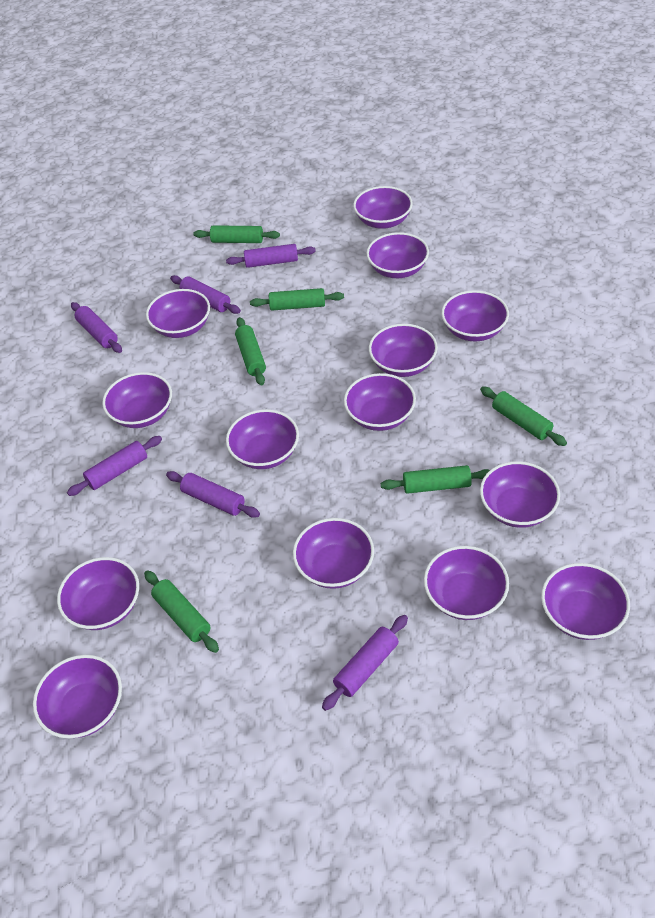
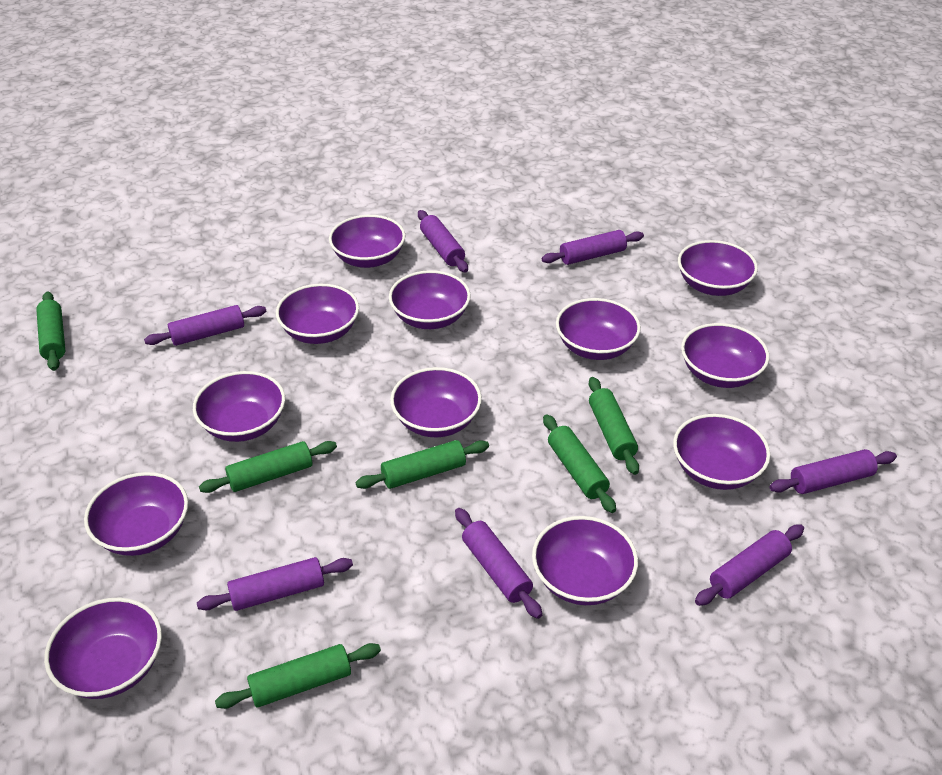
purple bowl: [33,655,122,738] [57,557,139,630] [102,372,172,428] [146,289,210,338] [226,409,299,469] [293,518,374,589] [344,373,416,431] [353,186,413,229] [366,232,429,278] [369,324,438,377] [424,546,509,620] [441,290,509,341] [480,461,560,528] [541,563,630,640] = 14 -> [44,598,162,699] [84,472,188,556] [193,371,285,442] [276,284,359,344] [329,215,405,268] [389,270,471,329] [390,367,482,437] [532,516,638,605] [556,298,641,360] [673,414,770,490] [678,240,758,296] [681,323,769,388] = 12
purple rolling pin: [67,436,162,496] [71,302,122,353] [166,471,260,518] [170,275,241,314] [226,244,316,268] [322,615,408,711] = 6 -> [144,305,266,346] [197,557,353,611] [418,210,468,273] [455,508,542,619] [542,230,644,265] [695,524,804,606] [769,449,897,494] = 7

